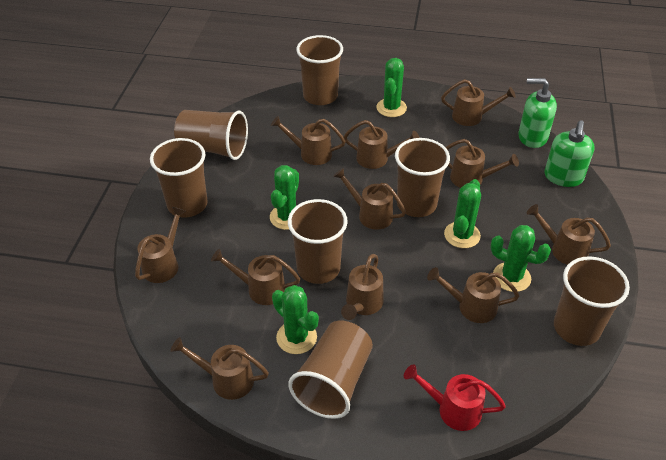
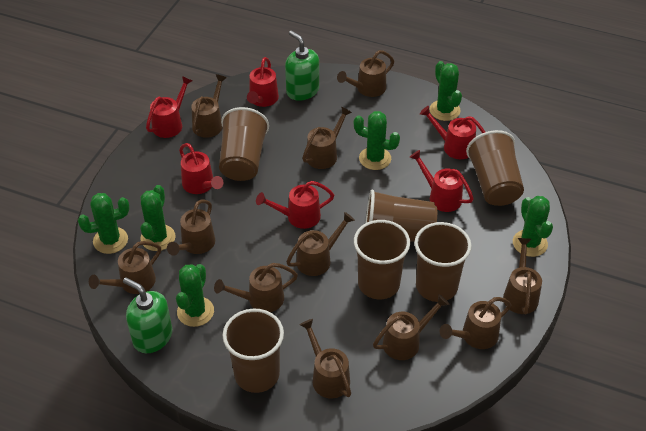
brown cup: [150,138,208,217] [174,110,248,160] [288,199,348,284] [288,321,373,419] [296,35,343,105] [395,138,450,217] [554,256,630,346] = 7 -> [219,107,269,181] [223,309,284,393] [354,220,410,299] [365,190,437,242] [414,222,472,302] [466,130,524,206] = 6
green cactus: [270,165,299,230] [272,285,319,354] [376,58,407,117] [444,179,481,248] [491,225,551,292] = 5 -> [78,193,130,254] [141,185,176,251] [176,264,214,327] [354,111,400,170] [429,61,462,121] [513,196,553,257] = 6
red watering can: [404,364,506,431] = 1 -> [146,76,192,138] [179,143,223,194] [247,57,279,107] [256,181,334,229] [410,150,474,212] [420,106,485,159] = 6

